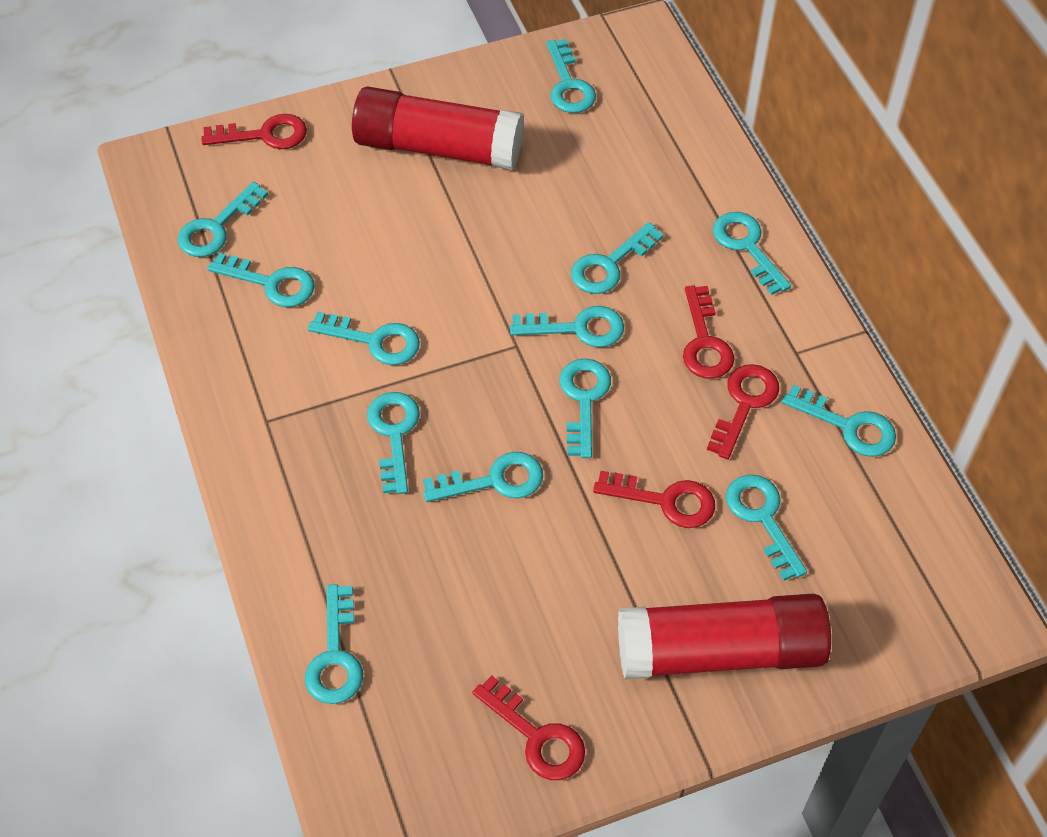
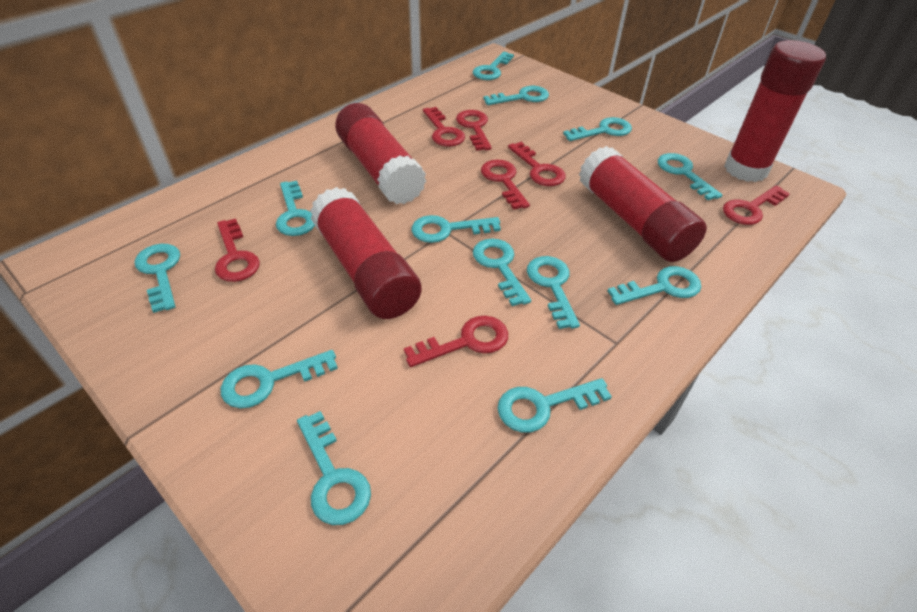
red glue stick: [352,87,524,170] [618,594,831,679] = 2 -> [310,187,422,319] [335,103,426,204] [579,146,707,262] [724,40,826,182] = 4
red key: [201,114,307,149] [472,675,585,780] [593,471,715,528] [683,285,734,379] [707,364,779,459] = 5 -> [215,218,260,282] [404,316,508,367] [423,107,465,147] [456,110,492,151] [481,159,530,210] [508,142,566,186] [723,185,790,225] = 7

